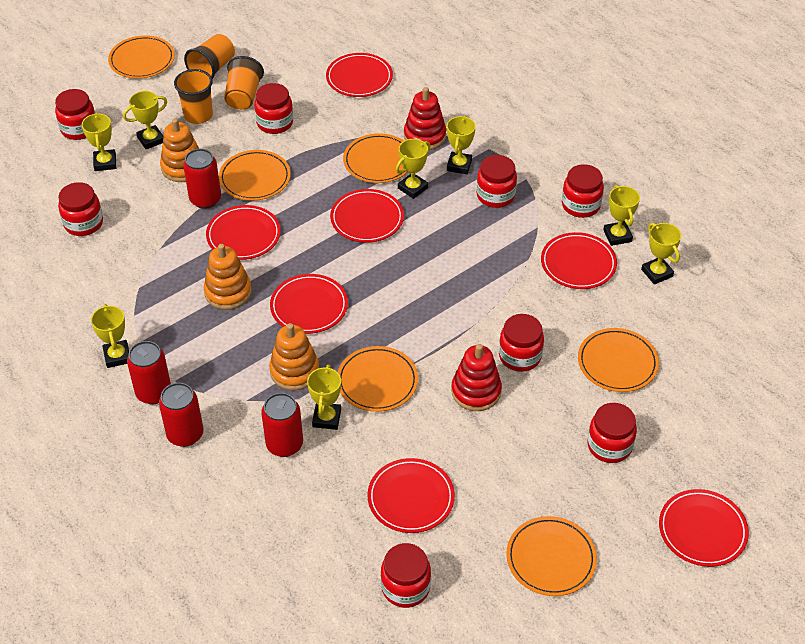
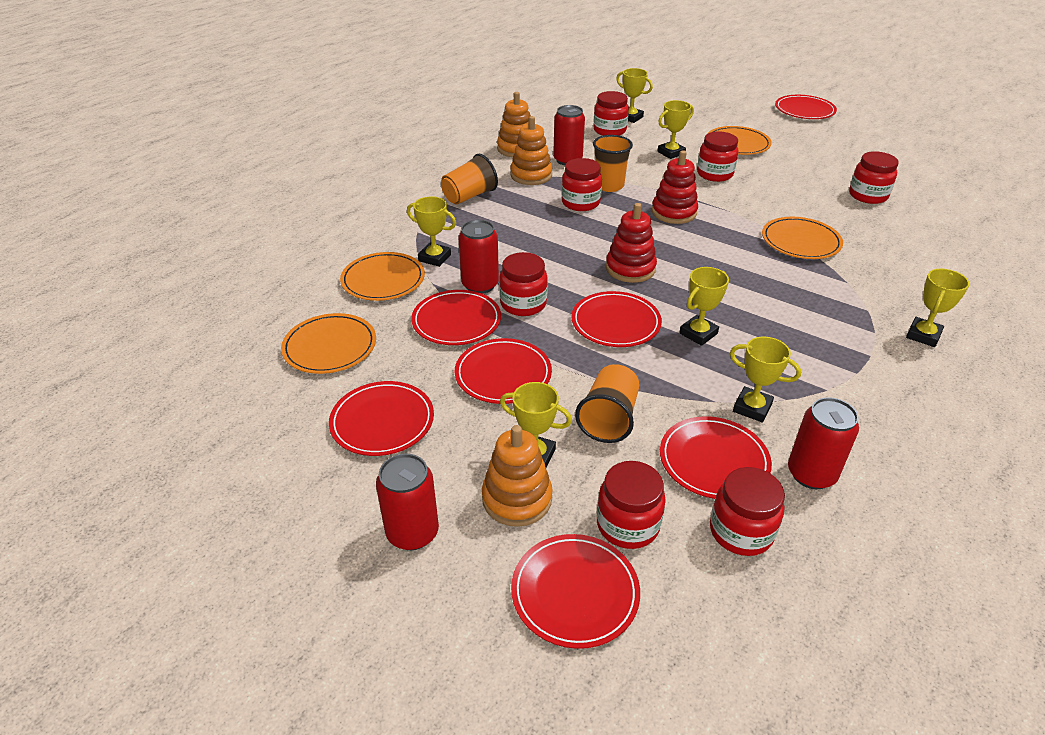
orange plate: [108,35,175,79] [219,150,291,201] [338,346,418,412] [343,133,408,183] [506,516,597,596] [578,328,659,392] = 6 -> [281,313,376,374] [340,252,425,301] [707,126,772,155] [762,217,843,259] = 4
red jar: [55,89,95,140] [58,182,103,236] [254,83,293,134] [381,543,431,608] [476,155,517,208] [499,314,544,372] [562,164,604,218] [587,403,637,463] = 8 -> [499,252,548,316] [562,158,602,211] [593,91,629,136] [597,461,666,549] [697,132,738,182] [710,467,785,556] [849,151,899,204] = 7
yellow trophy: [82,113,116,171] [91,304,129,368] [123,91,167,150] [307,365,341,430] [396,139,431,199] [447,115,476,174] [603,185,640,246] [641,223,681,284] = 8 -> [407,196,456,267] [500,382,572,468] [616,68,653,123] [657,100,694,159] [679,267,729,346] [730,337,801,423] [906,269,970,347] = 7

